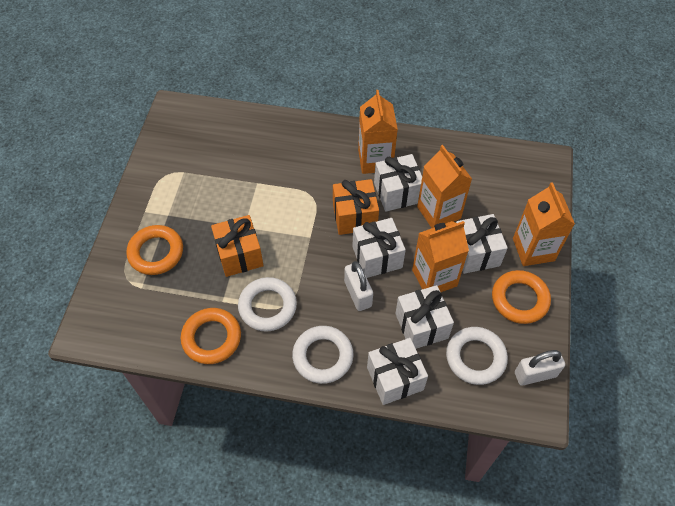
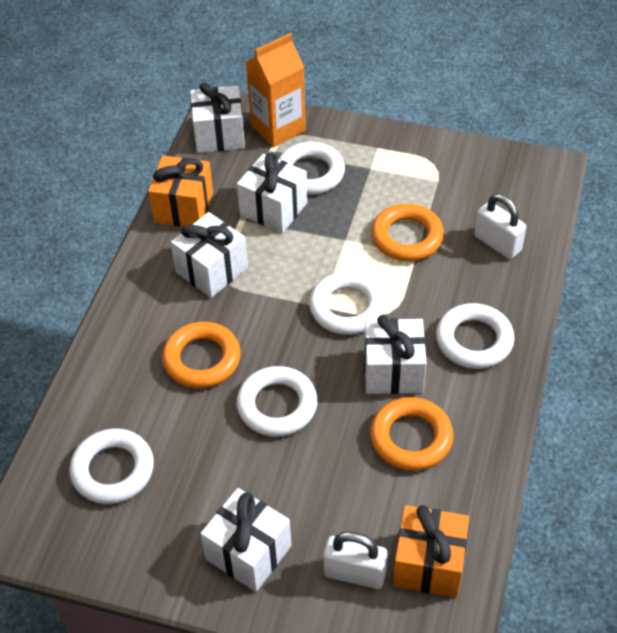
orange carton: [358,90,398,174] [412,221,469,292] [417,145,472,228] [513,182,575,266] = 4 -> [246,33,306,147] = 1
white ring: [238,277,297,331] [292,326,353,384] [446,327,508,385] = 3 -> [69,429,154,504] [237,366,317,437] [278,142,345,195] [309,272,385,335] [436,303,514,369] = 5

